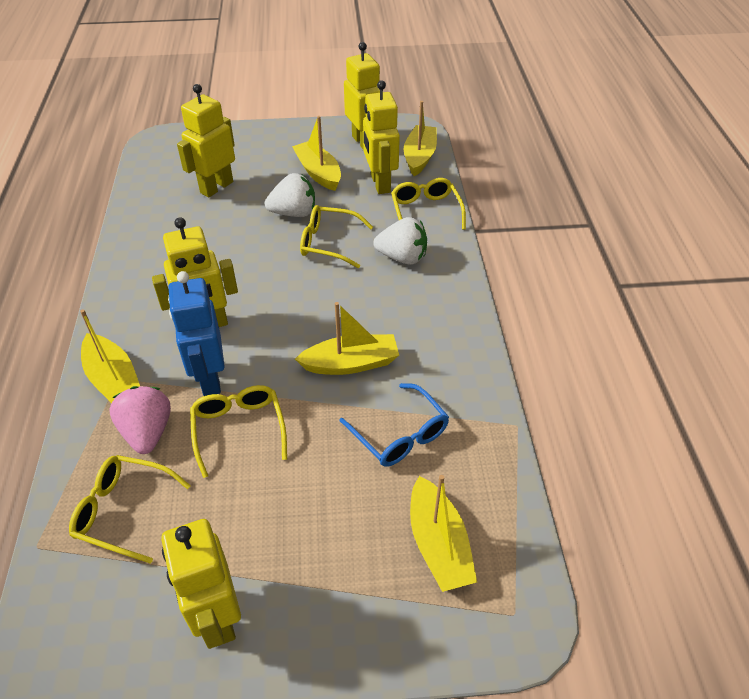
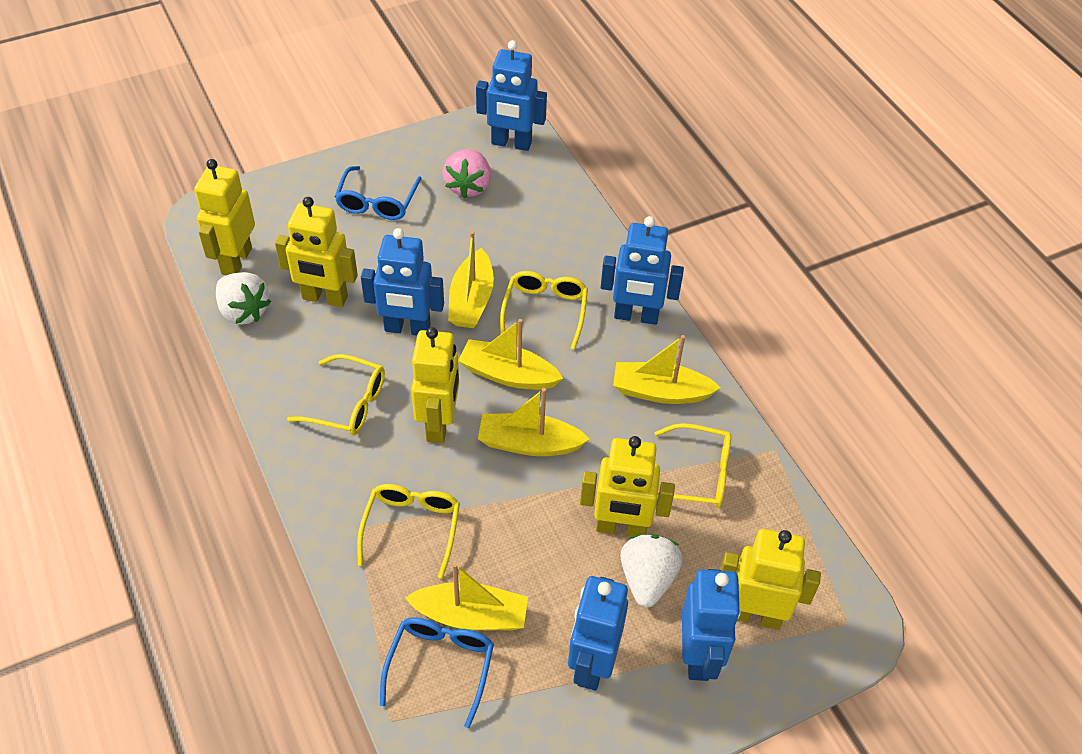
blue glasses: [339,383,449,467] = 1 -> [335,166,422,220] [380,617,494,728] = 2
blue robot: [168,271,225,396] = 1 -> [361,228,444,336] [476,40,547,151] [568,576,628,691] [601,216,684,325] [682,569,741,681] = 5

